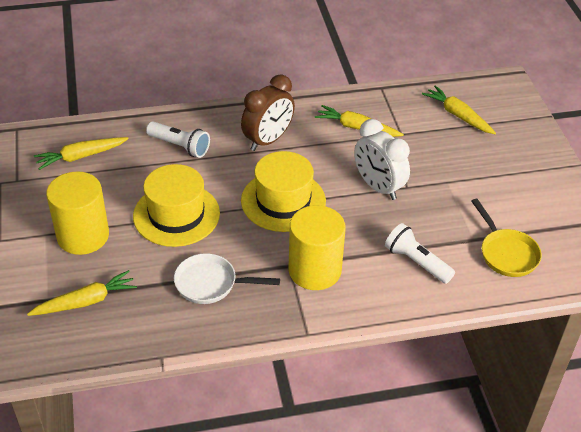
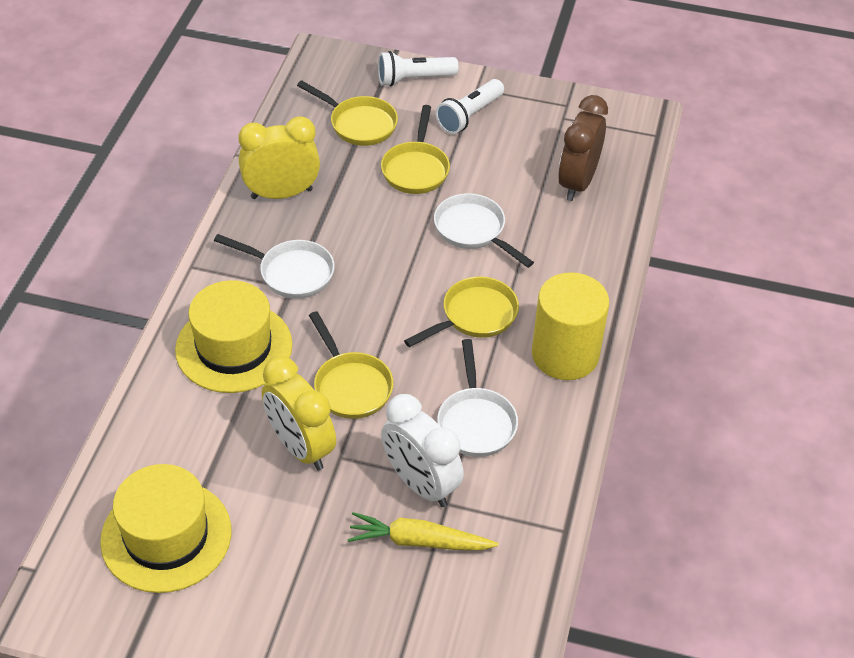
white pan: [174,253,280,304] = 1 -> [214,234,335,299] [434,193,534,268] [437,339,518,457] = 3
yellow carrot: [27,270,137,316] [34,137,129,170] [315,105,404,137] [422,85,496,134] = 4 -> [347,512,499,550] = 1
yellow clock: none = 0 -> [239,116,320,199] [262,356,336,471] = 2
yellow cylinder: [46,171,109,255] [288,205,346,290] = 2 -> [532,272,609,380] = 1
yellow pan: [471,198,542,277] = 1 -> [297,80,398,146] [309,311,394,419] [381,105,450,194] [404,277,519,347] = 4

